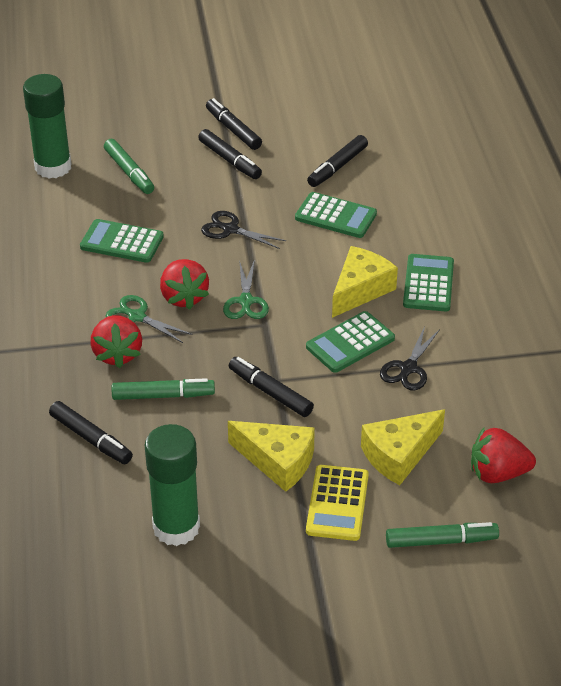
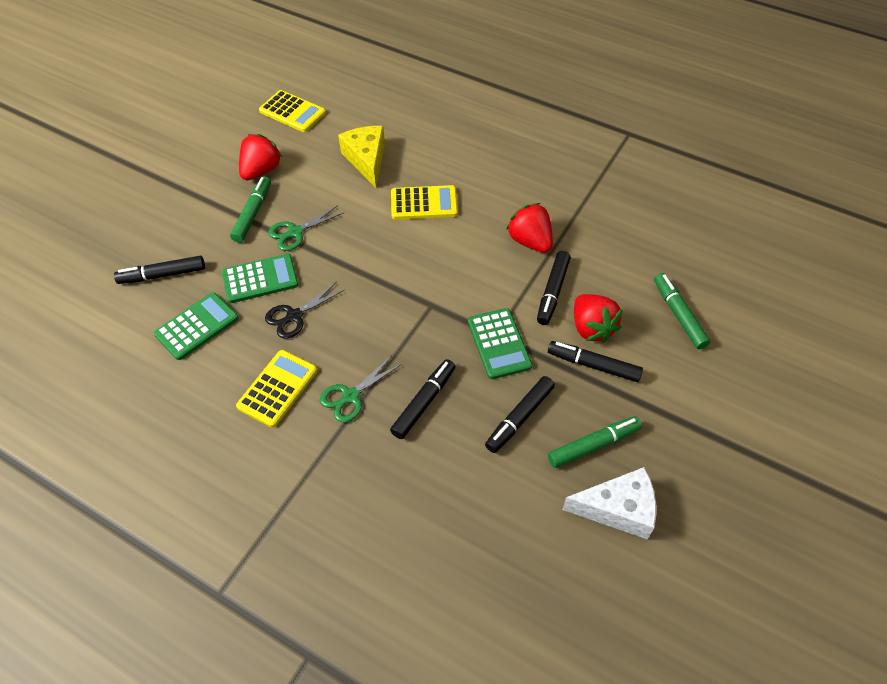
black scissors: [201,211,286,249] [380,326,440,390] = 2 -> [265,282,344,339] = 1
green calculator: [80,219,164,263] [295,192,377,238] [306,311,395,373] [403,254,454,312] = 4 -> [154,292,238,360] [222,254,298,303] [468,308,532,379] = 3
green glue stick: [23,74,72,178] [145,424,200,546] = 2 -> none = 0
white cheese: none = 0 -> [562,467,656,539] = 1
yellow calculator: [306,465,369,541] = 1 -> [236,350,317,428] [259,90,326,132] [391,185,458,220] = 3
yellow cheese: [228,421,315,492] [332,246,398,318] [361,409,445,485] = 3 -> [338,126,385,188] = 1

